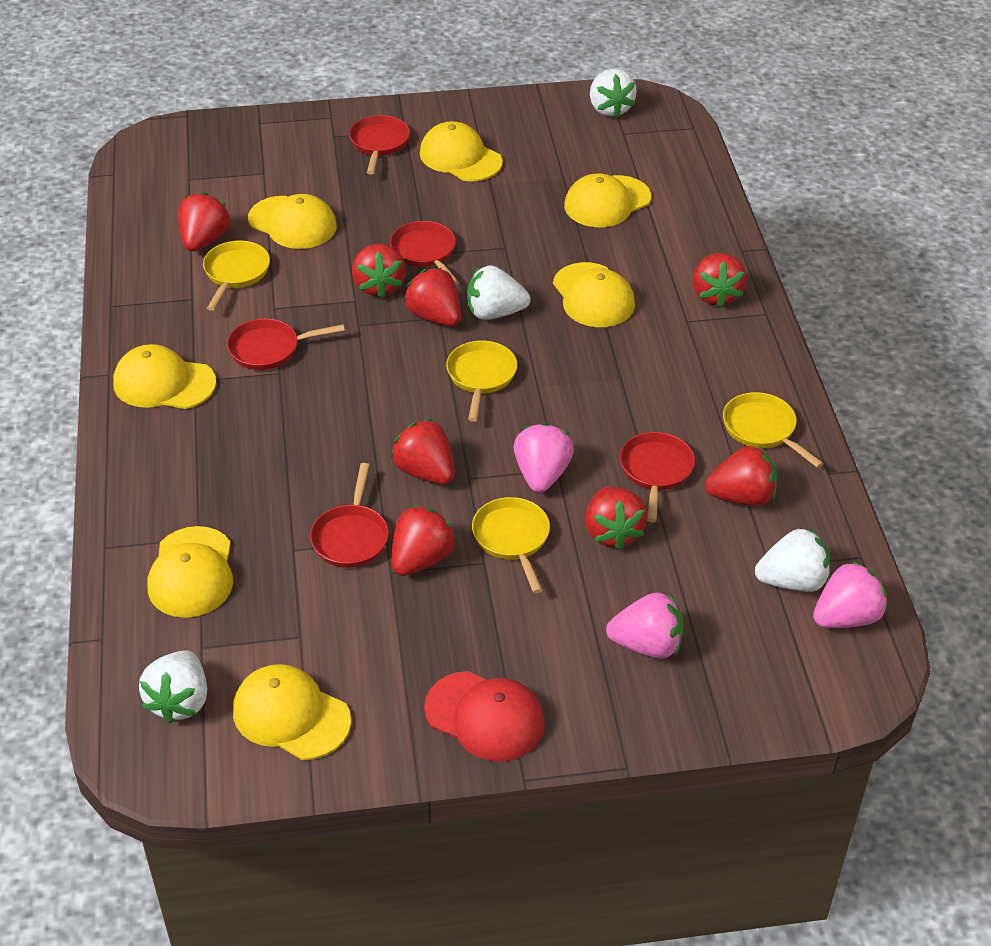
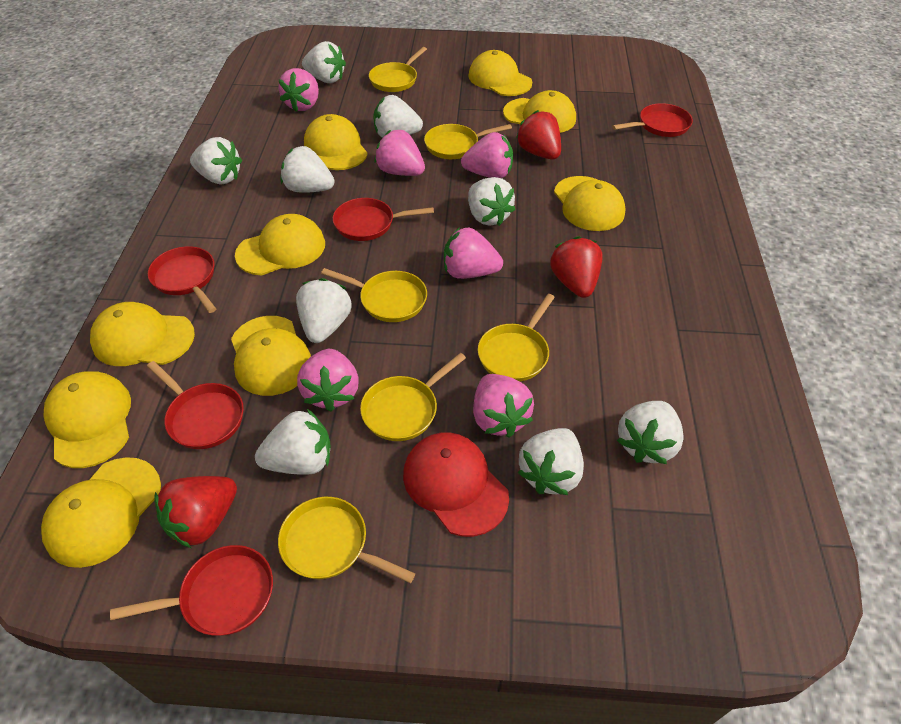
pink strawberry: [514,423,574,493] [606,592,684,659] [813,561,887,628] = 3 -> [278,68,319,111] [297,349,359,412] [374,130,425,176] [444,227,503,279] [461,132,513,178] [473,374,534,438] = 6
red strawberry: [178,192,230,251] [352,244,406,298] [391,419,455,485] [392,505,456,576] [404,268,461,326] [585,486,647,550] [692,253,747,308] [705,445,777,506] = 8 -> [154,476,237,548] [516,110,561,159] [550,236,603,298] = 3
white strawberry: [139,650,207,723] [467,265,530,320] [590,69,637,118] [755,528,830,592] = 4 -> [190,137,242,184] [255,409,331,475] [280,146,335,193] [296,278,352,343] [302,41,346,83] [373,95,423,138] [468,177,516,226] [518,428,584,495] [617,401,684,464] = 9
yellow cap: [113,344,216,409] [148,526,233,618] [233,664,351,760] [248,194,337,249] [420,121,503,182] [553,262,635,327] [564,174,651,227] = 7 -> [41,457,161,568] [44,371,131,468] [90,302,195,366] [231,316,311,396] [235,214,325,275] [304,114,368,170] [468,50,532,96] [503,90,576,133] [554,176,625,231] = 9
yellow pan: [203,241,270,311] [446,341,517,422] [472,497,550,593] [723,392,824,468] = 4 -> [278,497,415,583] [321,268,427,322] [360,353,466,441] [369,47,427,92] [424,124,512,159] [478,294,555,381] = 6

